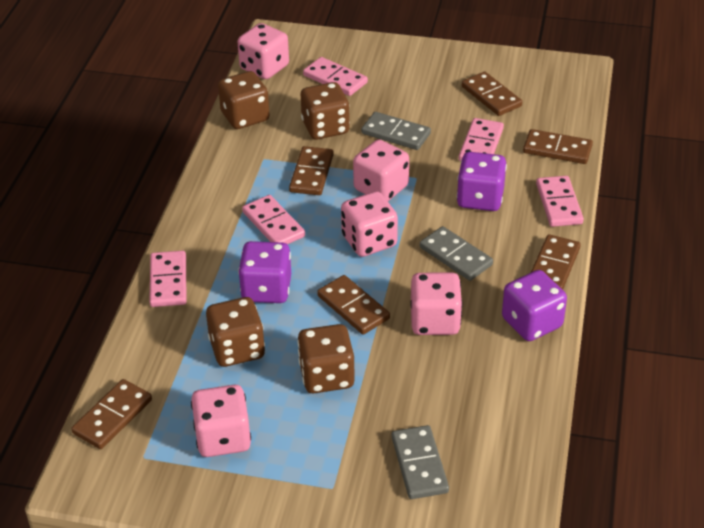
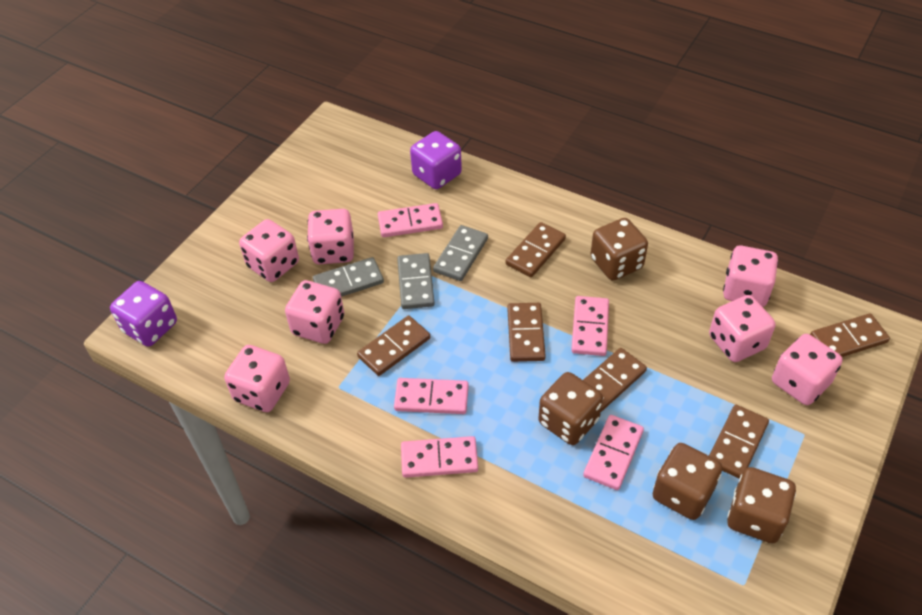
pink dice: [191,385,251,457] [238,23,289,79] [341,191,398,257] [353,139,409,201] [410,272,462,335] = 5 -> [224,345,290,412] [239,219,299,282] [285,280,344,344] [307,209,354,264] [709,295,776,362] [723,246,778,307] [772,334,843,405] = 7
purple dice: [238,241,291,303] [457,152,507,211] [502,270,567,341] = 3 -> [110,281,177,347] [410,131,462,189] = 2

